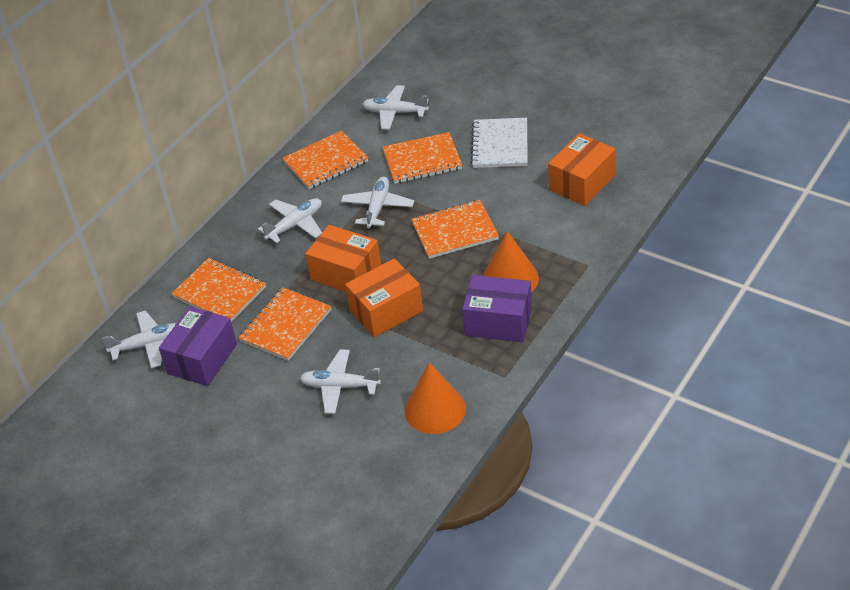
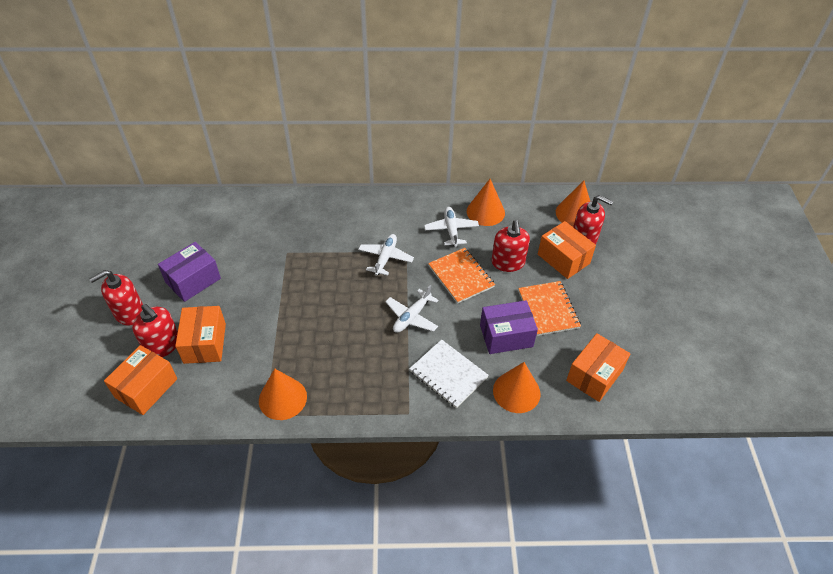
orange box: [305,225,381,292] [345,258,423,337] [548,133,616,206] = 3 -> [104,345,177,415] [175,306,226,364] [538,221,596,279] [566,333,630,402] = 4
orange cone: [405,362,466,434] [483,231,539,292] = 2 -> [259,368,307,420] [467,179,505,226] [493,362,541,413] [556,180,590,227] = 4
orange notebook: [171,258,266,322] [238,287,331,361] [282,131,368,189] [383,132,462,184] [411,200,499,259] = 5 -> [428,248,495,304] [518,281,581,336] = 2
red soap dispenser: none = 0 -> [89,270,143,325] [132,304,178,357] [492,220,530,272] [573,195,613,244] = 4
white plane: [102,310,177,368] [258,198,322,243] [300,349,381,414] [341,177,414,228] [362,85,429,130] = 5 -> [358,234,414,276] [385,285,439,333] [424,207,479,247] = 3

